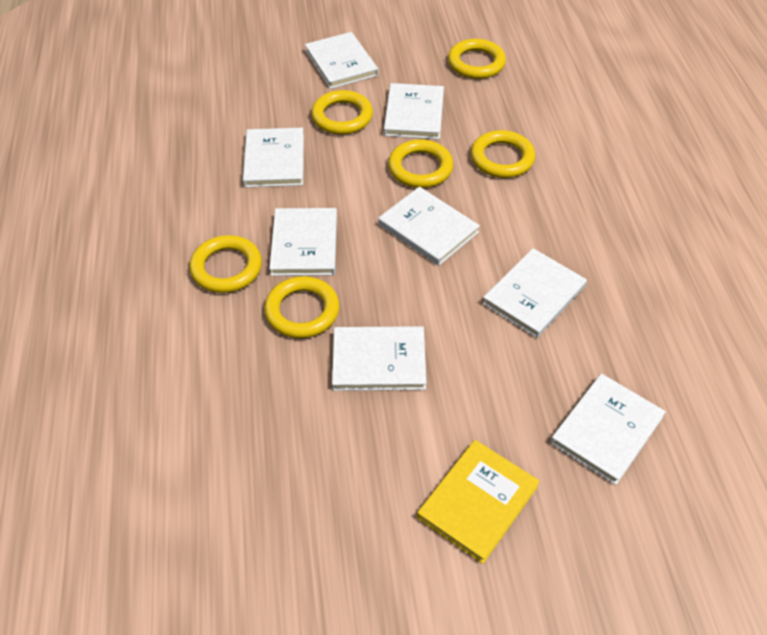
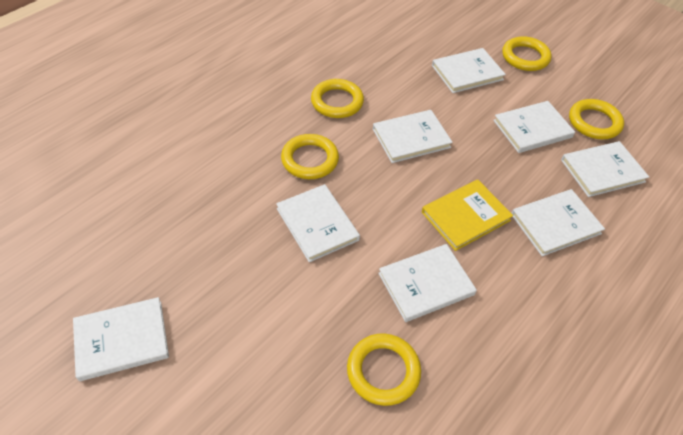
yellow ring: [189,235,262,293] [264,276,339,338] [311,90,373,135] [388,139,453,188] [448,39,506,79] [471,130,535,178] = 6 -> [281,134,339,179] [311,79,364,118] [347,333,421,406] [502,36,552,71] [569,99,624,139] = 5

